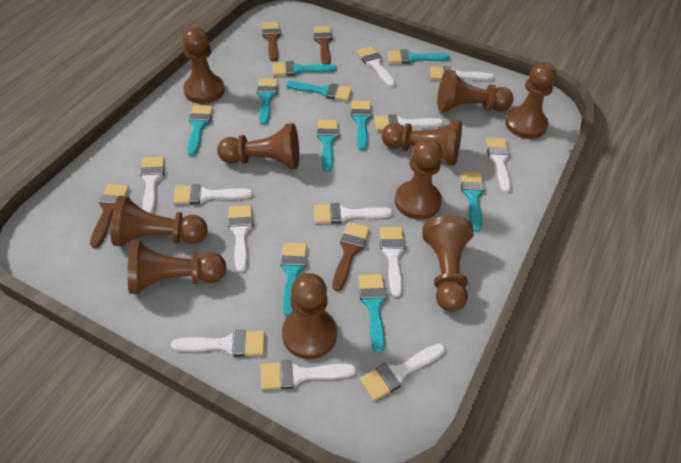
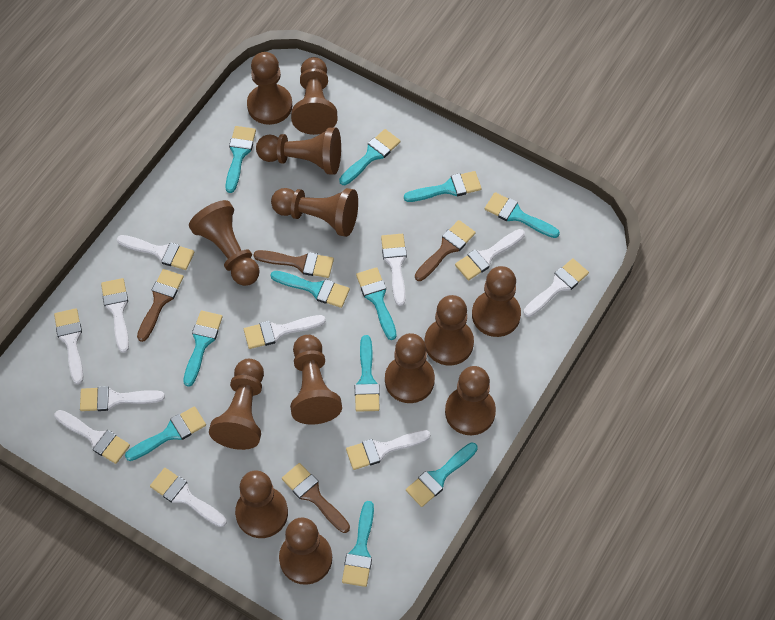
brown pawn: [111,196,207,247] [128,240,227,294] [183,27,225,104] [217,123,299,169] [282,273,337,359] [382,120,462,165] [395,138,442,220] [422,216,473,312] [437,70,513,112] [505,62,557,139] = 10 -> [189,200,260,286] [209,359,264,450] [235,471,288,538] [247,52,292,125] [256,127,341,175] [271,188,358,237] [279,518,332,585] [290,335,342,425] [291,57,337,135] [385,333,435,403] [424,295,474,365] [445,366,496,435] [472,266,521,337] = 13
turquoise brush: [187,105,213,156] [257,78,278,125] [273,61,337,76] [281,243,307,316] [286,81,352,101] [317,120,338,172] [351,101,372,150] [359,274,386,353] [388,50,450,64] [461,171,485,232] = 10 -> [125,406,206,461] [183,311,223,387] [225,126,256,193] [271,271,350,308] [339,129,400,185] [342,501,374,587] [355,335,380,412] [356,267,397,340] [404,171,482,202] [406,442,478,507] [485,192,560,238] = 11
white brush: [140,156,165,214] [171,330,265,357] [174,184,253,204] [228,205,253,272] [261,360,356,390] [314,203,393,224] [357,46,395,87] [360,343,445,401] [374,114,444,131] [380,227,405,297] [430,66,495,81] [486,138,511,193] = 12 -> [54,308,83,384] [55,410,130,464] [80,386,165,411] [101,278,129,353] [117,235,195,270] [150,468,227,527] [244,315,326,349] [346,430,430,470] [381,234,407,306] [455,229,525,281] [523,258,589,317] = 11

